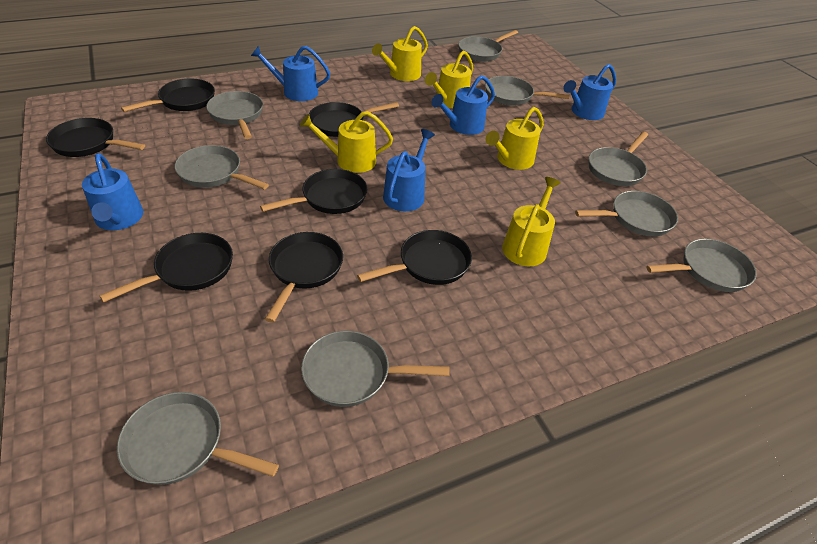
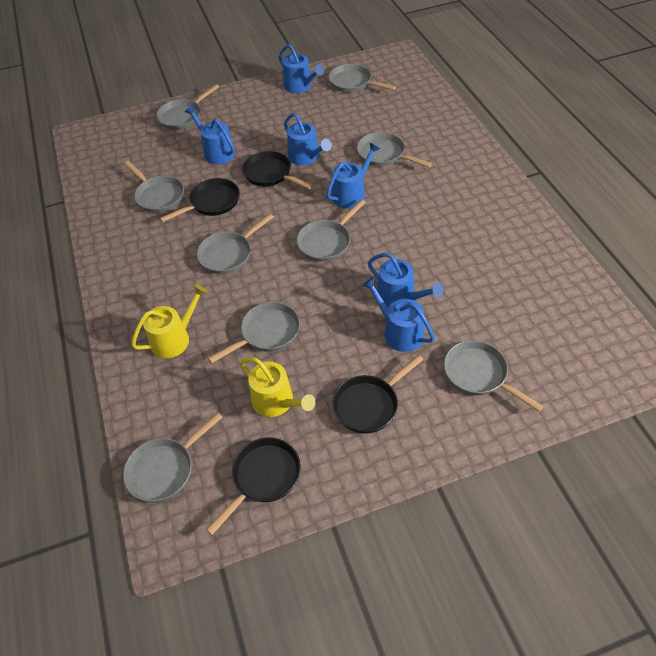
black pan: [46,118,145,157] [99,233,233,302] [121,78,215,112] [260,169,367,214] [265,232,343,323] [309,102,399,137] [357,230,472,285] = 7 -> [160,178,239,222] [206,437,301,535] [242,151,313,189] [333,355,423,434] = 4
blue watering can: [82,153,143,230] [251,46,330,101] [383,129,435,211] [431,75,495,135] [563,64,616,120] = 5 -> [185,105,235,164] [279,44,324,93] [284,113,332,165] [327,143,380,208] [362,277,435,352] [368,253,443,308] = 6
yellow watering can: [300,111,393,173] [372,26,428,81] [425,50,473,108] [486,107,544,170] [502,177,561,266] = 5 -> [131,284,208,358] [240,357,315,417] = 2

